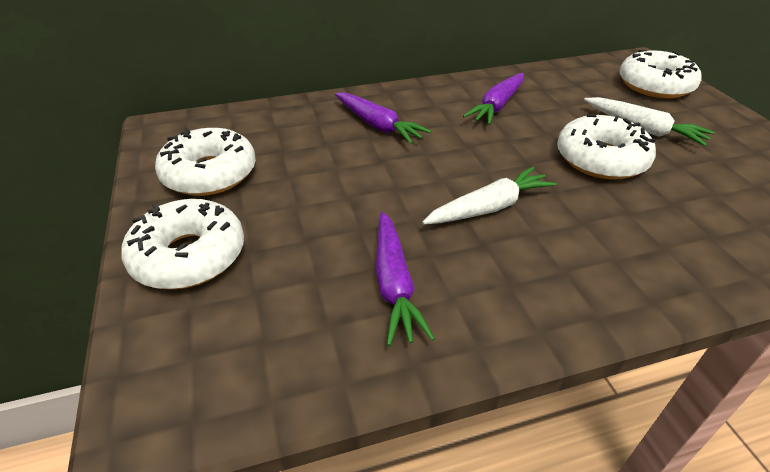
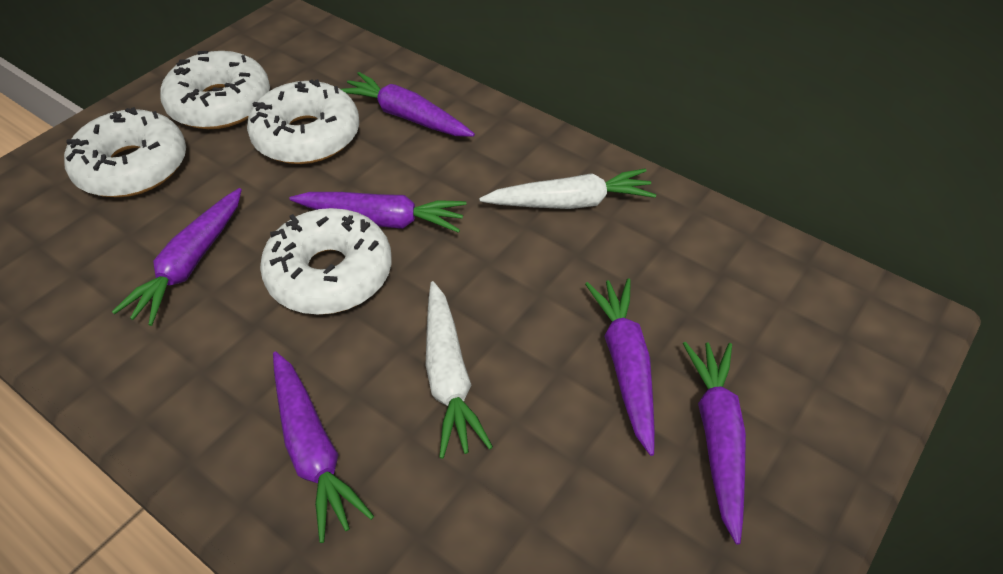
purple carrot: [335,93,431,144] [376,212,435,346] [463,73,524,125] = 3 -> [112,188,242,326] [273,352,374,543] [289,192,466,233] [341,72,475,137] [585,278,655,456] [683,342,746,545] = 6

